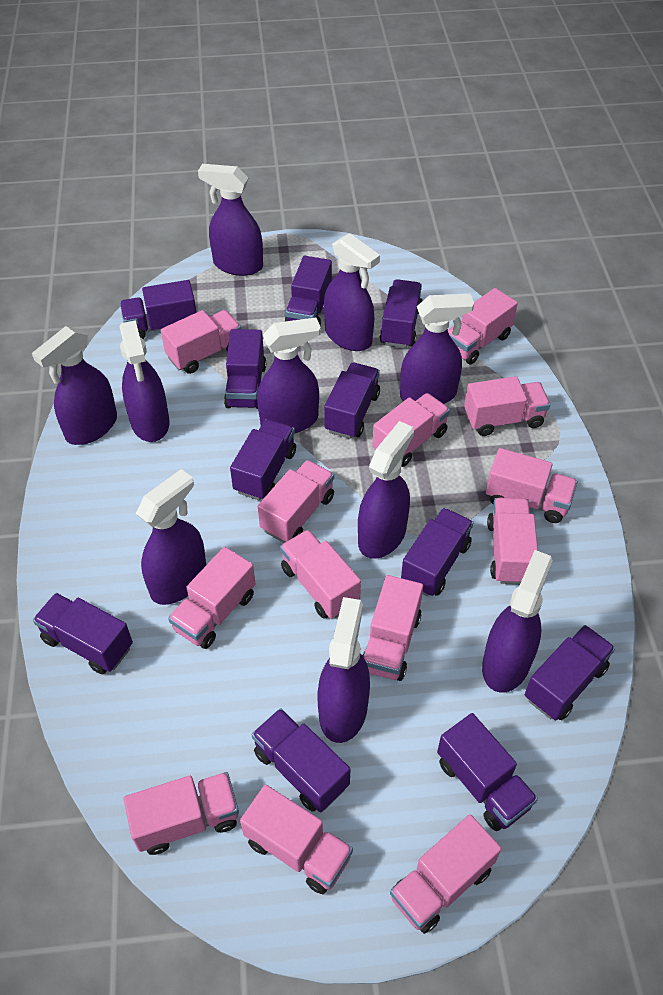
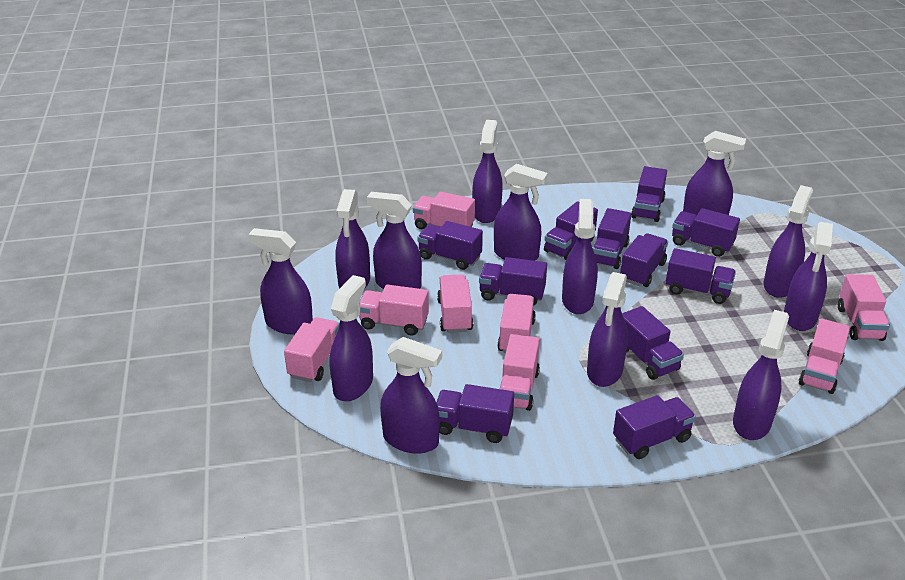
pink truck: [123,772,239,855] [161,310,241,374] [168,547,255,649] [240,785,353,894] [258,460,334,543] [280,529,361,619] [362,575,423,681] [372,393,450,467] [390,814,502,934] [448,288,518,364] [464,376,550,436] [486,448,578,523] [487,498,538,584] = 13 -> [284,317,340,382] [359,284,429,336] [413,192,475,229] [437,275,473,333] [497,294,536,353] [500,334,540,411] [799,318,850,394] [838,274,890,341] = 8
purple spray bottle: [32,326,117,445] [119,320,170,442] [136,469,206,605] [198,164,263,276] [257,318,321,433] [317,597,370,743] [324,233,380,351] [358,421,414,559] [400,294,474,404] [482,550,553,693] = 10 -> [248,228,313,335] [329,275,373,401] [335,189,370,289] [367,192,422,289] [380,337,442,454] [472,120,503,223] [494,164,548,261] [562,199,598,314] [587,272,628,387] [683,131,746,215] [733,310,789,440] [764,185,813,298] [784,222,833,331] = 13

